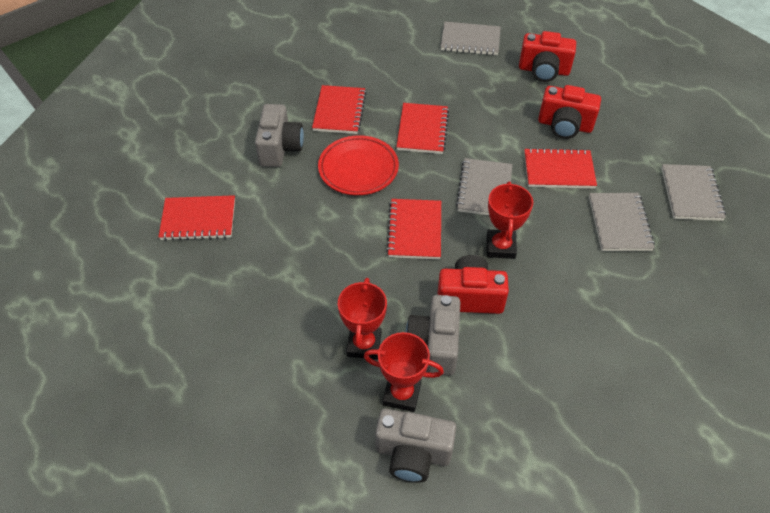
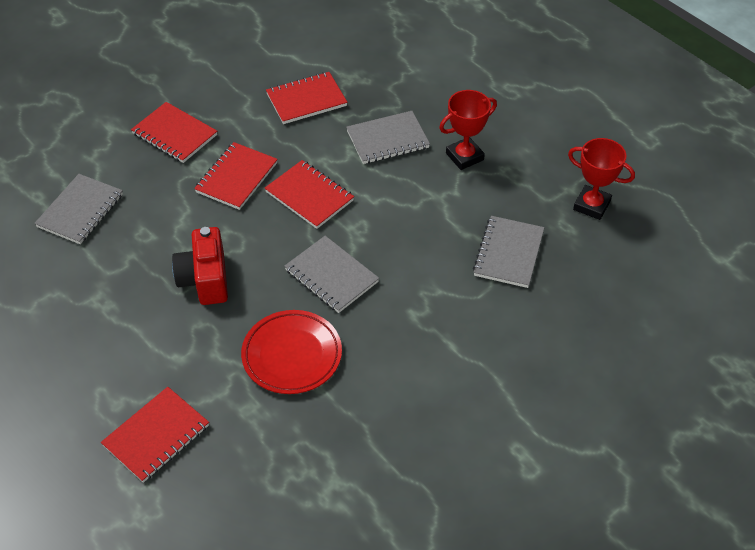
grey camera: [255,104,304,167] [375,409,456,483] [406,295,460,376] = 3 -> none = 0
red camera: [438,255,509,314] [519,31,576,82] [538,85,601,139] = 3 -> [172,227,228,305] = 1
red trophy: [338,278,387,360] [364,332,444,412] [487,182,533,259] = 3 -> [439,90,497,170] [568,138,635,220] = 2

